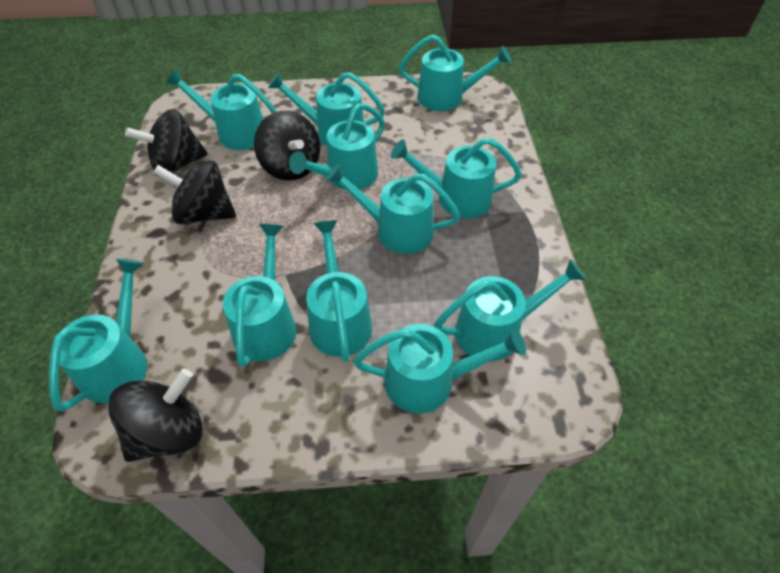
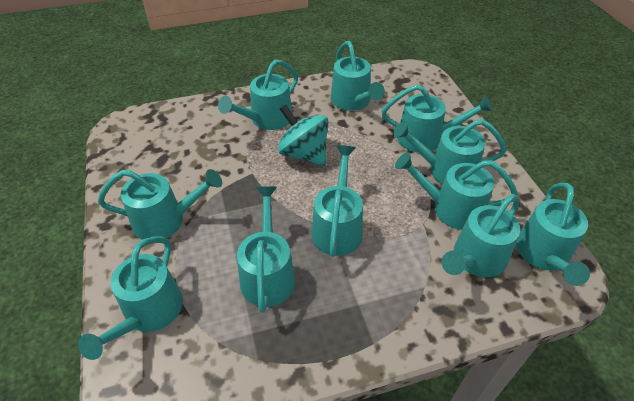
black spinning top: [108,369,203,462] [125,109,208,173] [153,161,236,225] [254,111,320,181] = 4 -> none = 0
turquoise spinning top: none = 0 -> [278,104,328,166] = 1

